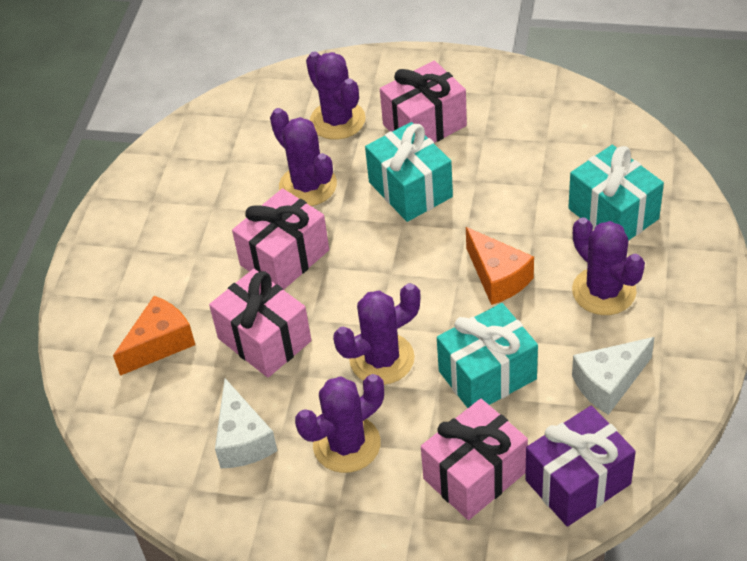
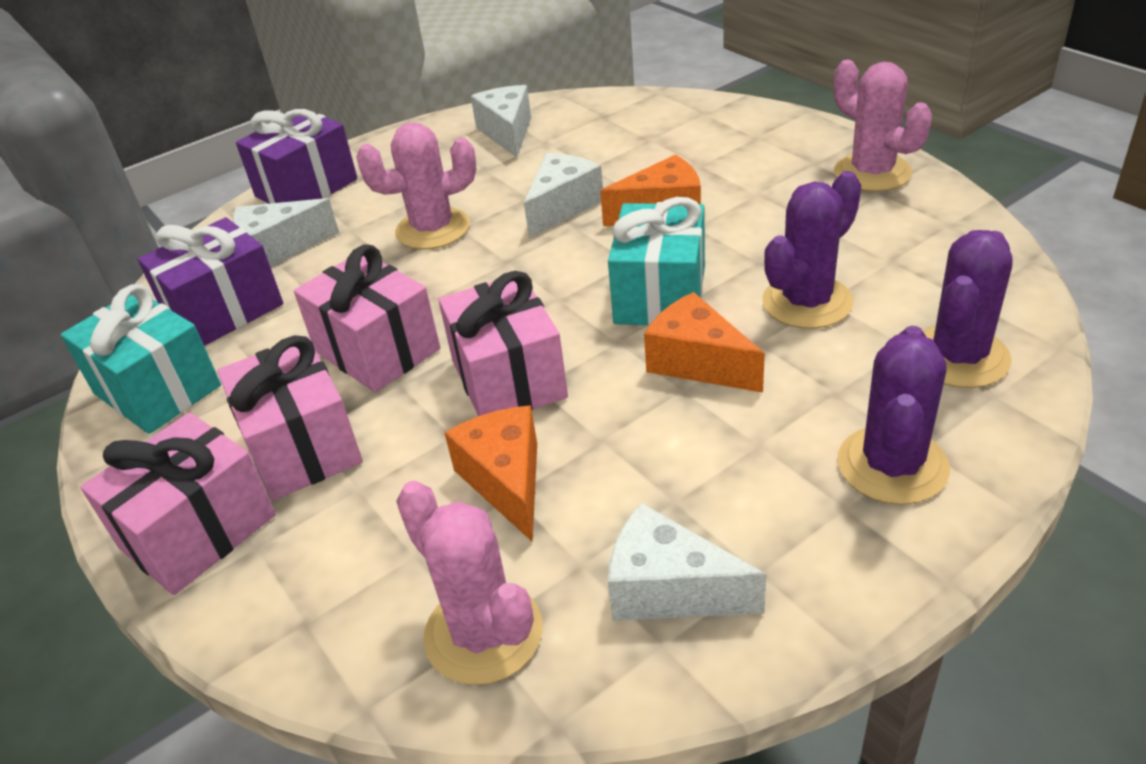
orange cheese: [113,296,195,376] [466,227,534,305] = 2 -> [445,405,537,542] [600,155,701,226] [644,292,765,393] = 3
pink cactus: none = 0 -> [356,122,476,250] [396,481,543,685] [834,60,932,192] = 3
purple cactus: [270,108,337,206] [295,374,384,473] [306,52,366,140] [333,283,421,385] [572,217,645,315] = 5 -> [763,171,861,329] [838,326,950,505] [923,230,1012,388] = 3
purple gift: [525,406,636,527] = 1 -> [138,217,283,346] [236,109,358,204] = 2
turquoise gift: [365,122,453,222] [437,303,538,408] [568,145,664,241] = 3 -> [61,284,221,434] [608,197,705,325] = 2
white cheese: [215,378,278,468] [572,337,655,415] = 2 -> [233,198,339,267] [471,85,531,158] [524,153,603,238] [608,503,767,621] = 4

